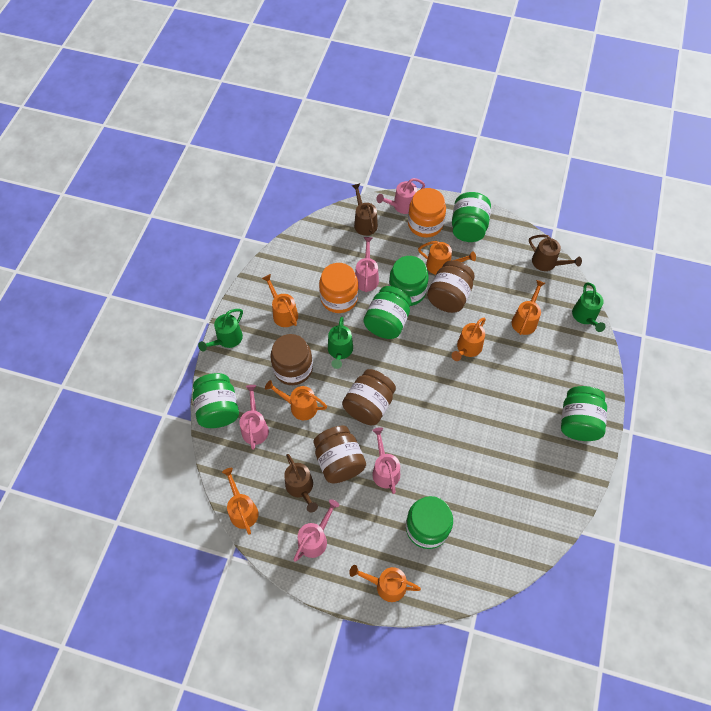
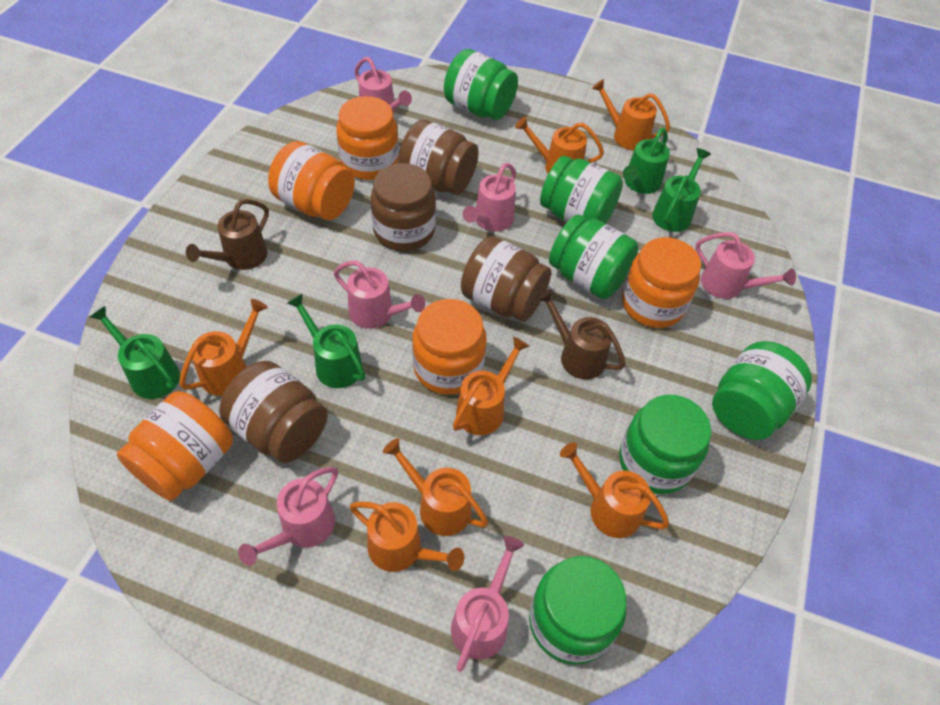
brown watering can: [284,454,318,512] [352,183,378,236] [529,234,582,271] = 3 -> [186,199,269,270] [537,289,626,379] = 2
green watering can: [198,309,243,351] [328,317,353,369] [572,282,606,332] = 3 -> [90,306,180,399] [287,293,366,388] [623,128,670,194] [652,148,711,232] = 4
orange jar: [319,263,358,313] [408,188,446,238] = 2 -> [117,391,233,501] [268,141,355,220] [336,96,399,180] [412,299,487,395] [622,237,701,328] = 5
pink watering can: [239,385,269,450] [293,499,339,562] [355,237,379,292] [372,427,400,494] [376,178,425,214] = 5 -> [238,467,338,566] [334,261,425,329] [354,57,412,116] [451,536,524,672] [463,163,516,231] [695,232,796,299] = 6

